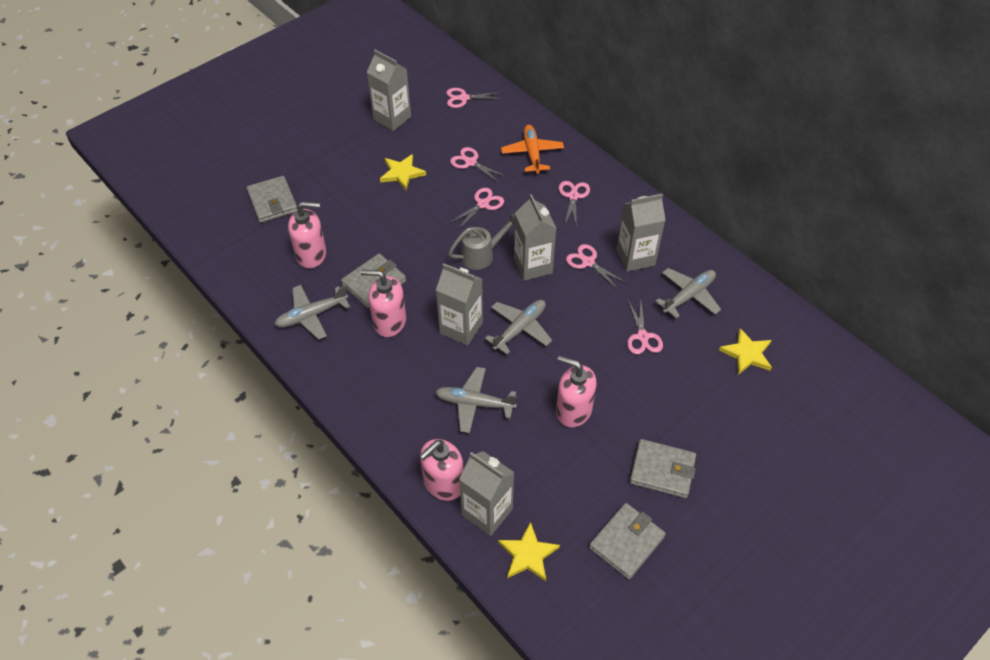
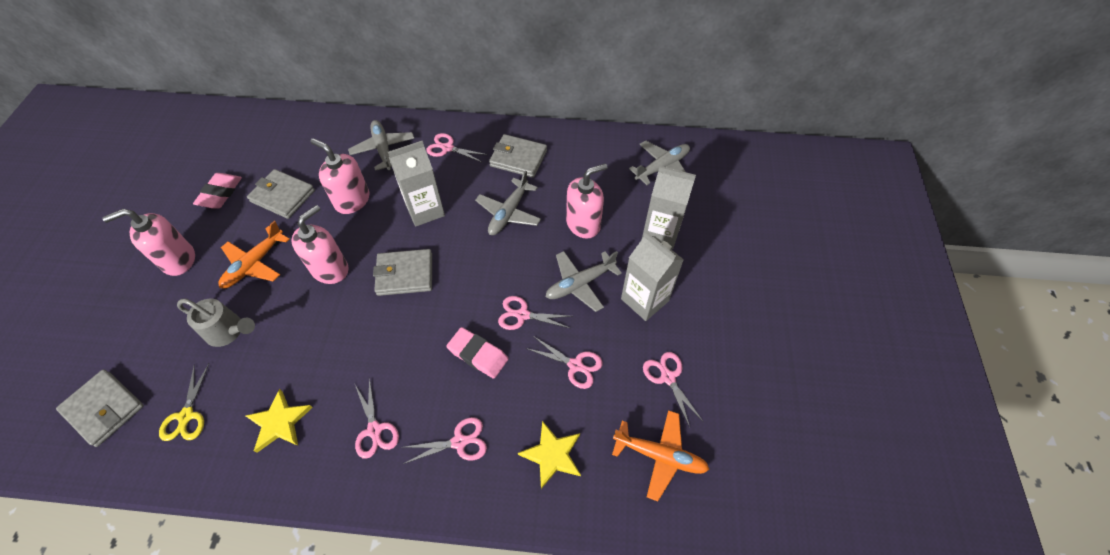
grey carton: [367,50,411,131] [436,263,483,346] [459,451,514,536] [514,194,557,281] [616,194,666,272] = 5 -> [388,141,445,227] [621,231,684,321] [642,166,696,249] = 3
orange plane: [501,125,564,174] = 1 -> [218,221,290,288] [612,410,709,501] = 2
pink eraser: none = 0 -> [193,173,242,208] [446,327,508,379] = 2
yellow scissors: none = 0 -> [159,364,209,441] = 1
yellow star: [380,154,426,190] [498,522,560,581] [719,328,772,375] = 3 -> [246,389,313,453] [518,421,581,489] = 2

